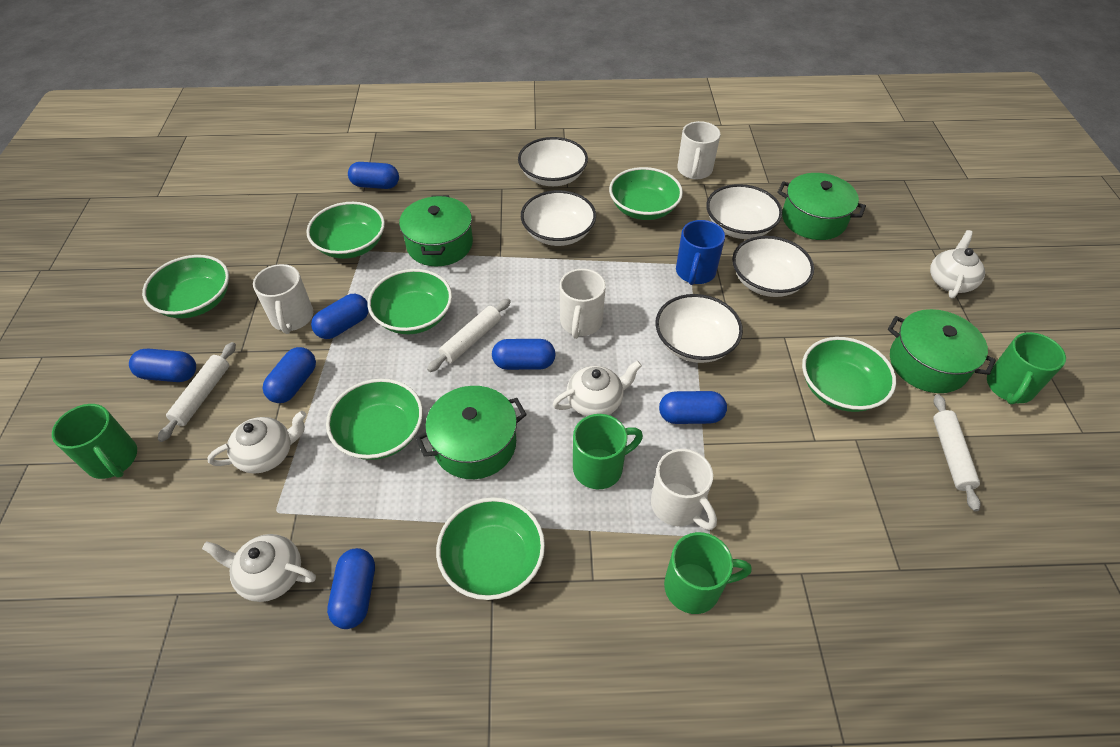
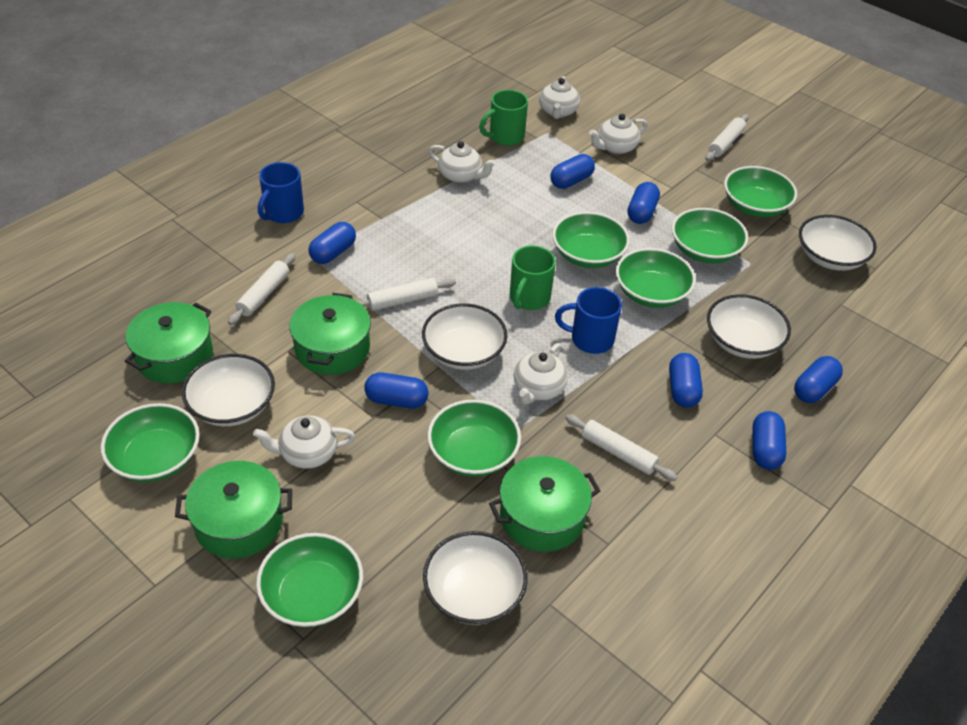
blue mug: [676,220,725,285] = 1 -> [258,162,304,223] [555,287,622,354] = 2
green mug: [52,404,137,479] [573,414,643,489] [664,532,752,614] [987,332,1066,404] = 4 -> [479,90,528,146] [510,245,556,310] = 2
white mug: [253,264,313,334] [560,269,606,339] [651,449,717,530] [677,121,720,179] = 4 -> none = 0
white rolling pin: [158,342,236,442] [427,298,511,372] [933,394,981,511] = 3 -> [228,253,295,325] [357,278,456,311] [565,414,677,481] [705,114,749,161] = 4
white teapot: [202,534,316,602] [207,411,307,474] [553,360,642,417] [930,230,985,299] = 4 -> [253,415,355,469] [429,141,496,183] [514,343,568,405] [539,76,580,119] [589,114,647,154] = 5

